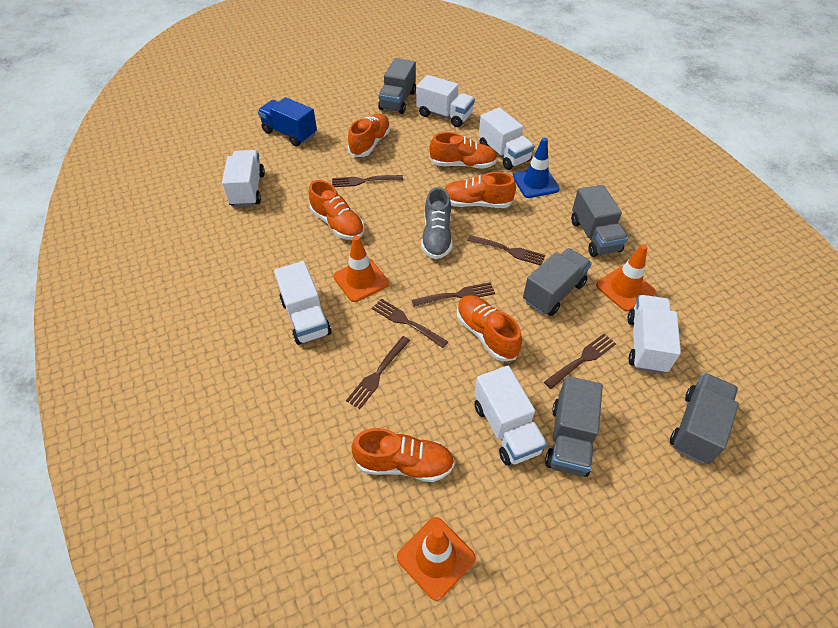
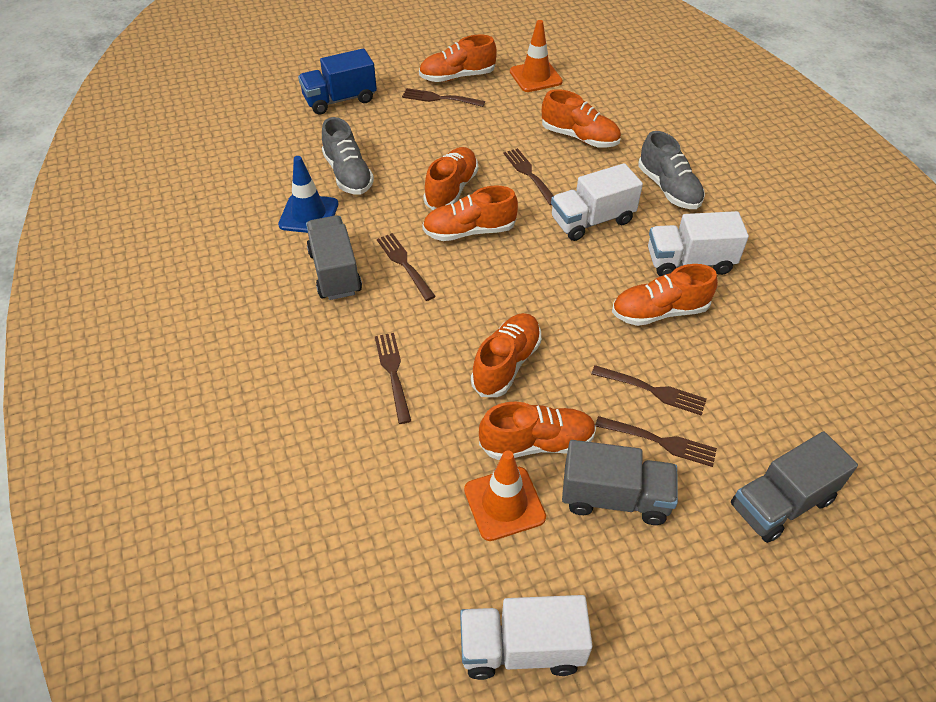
grey shoe: [421,187,453,259] = 1 -> [322,117,374,195] [638,131,705,209] = 2
grey truck: [378,58,416,114] [523,248,592,316] [545,376,603,477] [571,185,628,257] [670,373,739,464] = 5 -> [306,215,362,300] [562,440,678,525] [731,431,858,543] = 3
orange shoe: [308,180,364,240] [348,114,390,157] [351,428,455,482] [430,132,498,169] [444,172,516,208] [457,295,522,362] = 6 -> [419,35,497,82] [422,185,518,241] [423,147,478,210] [471,313,541,397] [479,402,596,460] [542,89,621,148] [612,264,718,326] = 7
orange traffic cone: [334,235,389,302] [397,517,476,601] [596,244,655,311] = 3 -> [464,450,546,541] [510,20,563,92] = 2
white truck: [222,150,265,207] [274,261,332,345] [416,75,475,127] [474,366,547,466] [479,108,535,170] [627,295,681,374] = 6 -> [460,595,593,680] [551,163,643,241] [648,211,749,276] = 3

